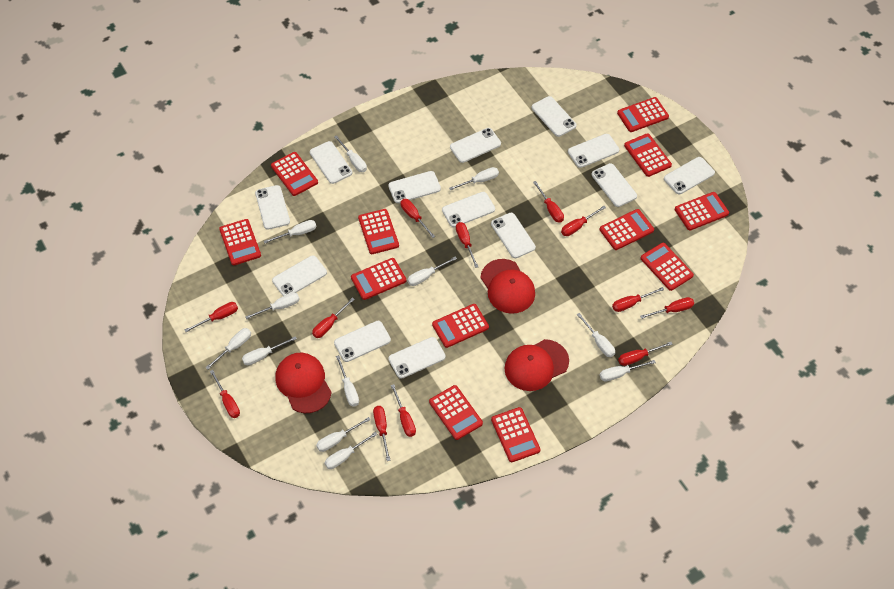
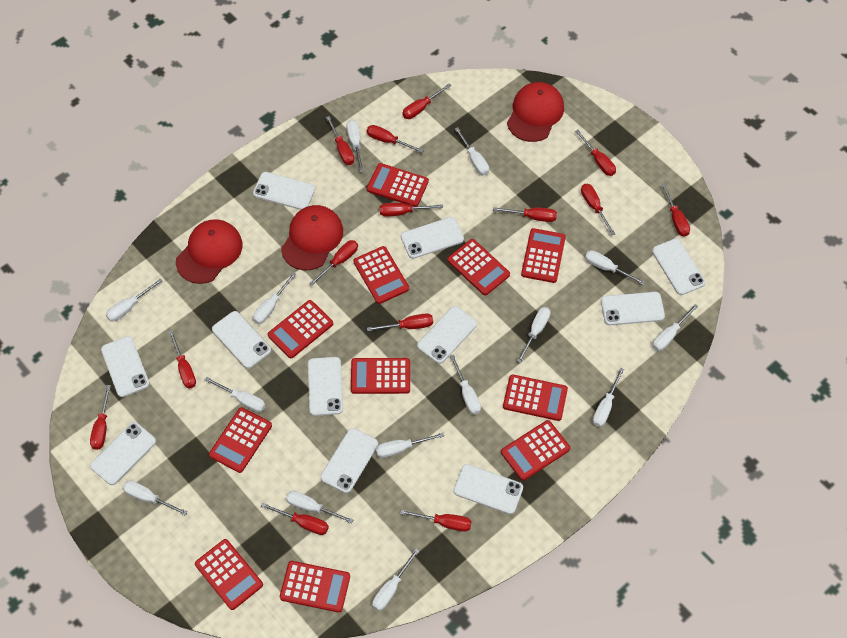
red calculator: [219,219,261,265] [271,152,318,196] [351,258,406,300] [358,209,399,254] [429,385,483,440] [432,304,489,348] [491,407,541,462] [600,209,654,250] [617,97,669,132] [624,133,672,177] [641,243,694,291] [675,192,729,231] = 12 -> [195,539,263,610] [209,407,272,473] [268,300,333,358] [280,561,350,613] [351,358,410,394] [354,246,409,304] [367,163,429,207] [448,239,510,295] [501,420,570,481] [503,374,568,421] [521,228,566,283] = 11
red screwdriver: [185,302,238,332] [210,370,240,418] [312,297,355,338] [373,406,390,461] [391,384,416,437] [401,199,435,238] [456,222,478,268] [533,181,564,223] [561,206,606,236] [612,287,664,312] [618,342,673,366] [640,297,694,319] = 12 -> [90,385,111,450] [169,330,196,389] [261,503,329,535] [309,240,358,286] [326,116,354,165] [367,125,424,153] [367,313,433,331] [380,203,443,217] [400,510,472,532] [402,83,452,119] [493,207,557,222] [575,130,616,176] [581,184,615,235] [661,183,690,237] = 14
white phone: [255,185,290,230] [272,255,327,296] [310,141,352,184] [334,321,391,362] [388,171,441,203] [388,337,446,379] [442,192,495,227] [450,128,501,163] [491,213,536,258] [532,96,576,137] [568,134,619,168] [592,163,637,207] [664,157,715,194] = 13 -> [90,422,156,485] [101,336,150,397] [212,311,271,368] [253,172,315,210] [308,357,343,416] [321,428,378,493] [401,217,464,259] [417,306,477,364] [454,464,523,514] [601,292,665,325] [652,239,706,295] = 11
white screwdriver: [206,328,251,369] [242,336,297,365] [245,292,300,319] [264,220,316,243] [316,417,370,452] [325,432,378,469] [334,135,367,172] [336,355,359,407] [407,257,457,286] [449,167,499,190] [577,313,615,357] [600,360,656,381] = 12 -> [106,278,162,322] [123,480,187,516] [205,377,266,412] [253,272,296,324] [286,491,354,523] [347,120,364,172] [372,548,420,611] [376,433,444,458] [450,354,481,415] [455,127,489,175] [517,307,551,363] [585,250,645,285] [593,368,624,427] [652,304,698,351] = 14

